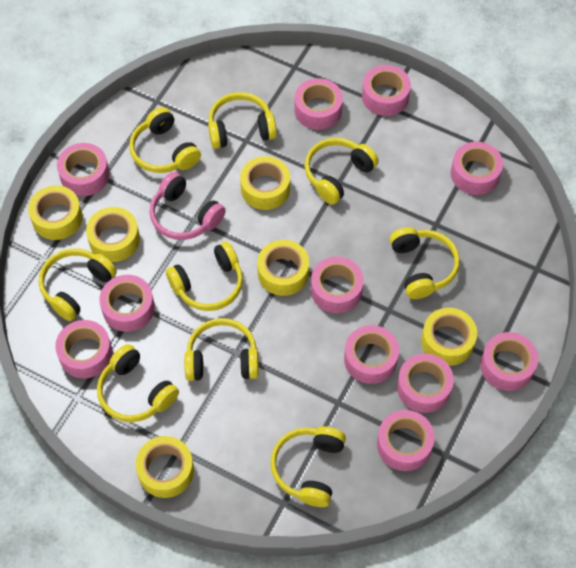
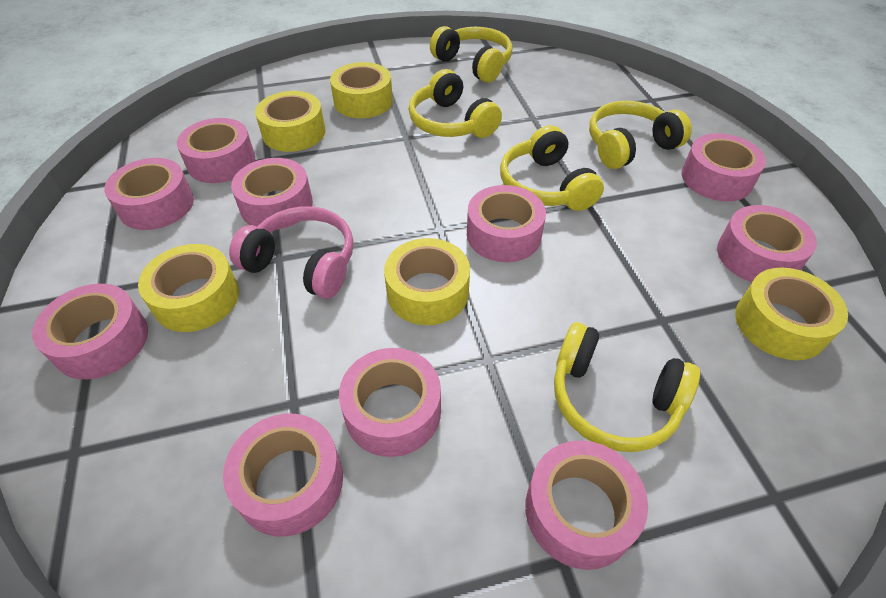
pink tape: [55,320,113,378] [57,143,110,196] [99,275,155,332] [294,78,343,130] [311,257,364,313] [344,325,399,384] [362,65,411,116] [377,410,435,471] [397,353,454,413] [451,142,503,195] [480,332,538,391] = 11 -> [32,284,148,379] [104,158,194,230] [177,118,255,183] [223,414,343,536] [231,158,313,230] [339,348,441,457] [467,185,546,262] [525,440,648,570] [682,133,766,201] [717,205,817,282] = 10
yellow headphones: [38,249,117,321] [97,344,179,422] [129,107,201,173] [166,242,243,311] [184,318,259,381] [208,92,277,149] [270,426,346,507] [305,138,379,205] [390,227,460,299] = 9 -> [409,69,502,138] [430,26,512,82] [500,125,604,211] [554,322,700,452] [589,101,692,169] = 5
yellow tape: [28,185,83,240] [86,207,140,262] [135,436,194,498] [240,156,290,210] [257,240,309,296] [421,308,477,366] = 6 -> [138,244,239,332] [255,91,325,152] [330,62,393,118] [384,238,470,325] [735,268,848,360] = 5

